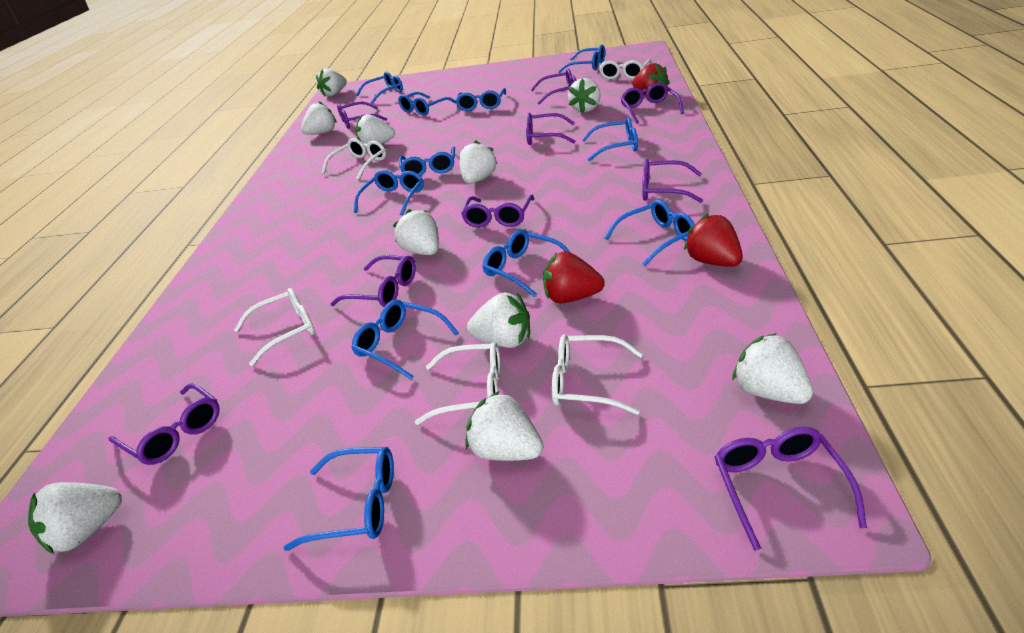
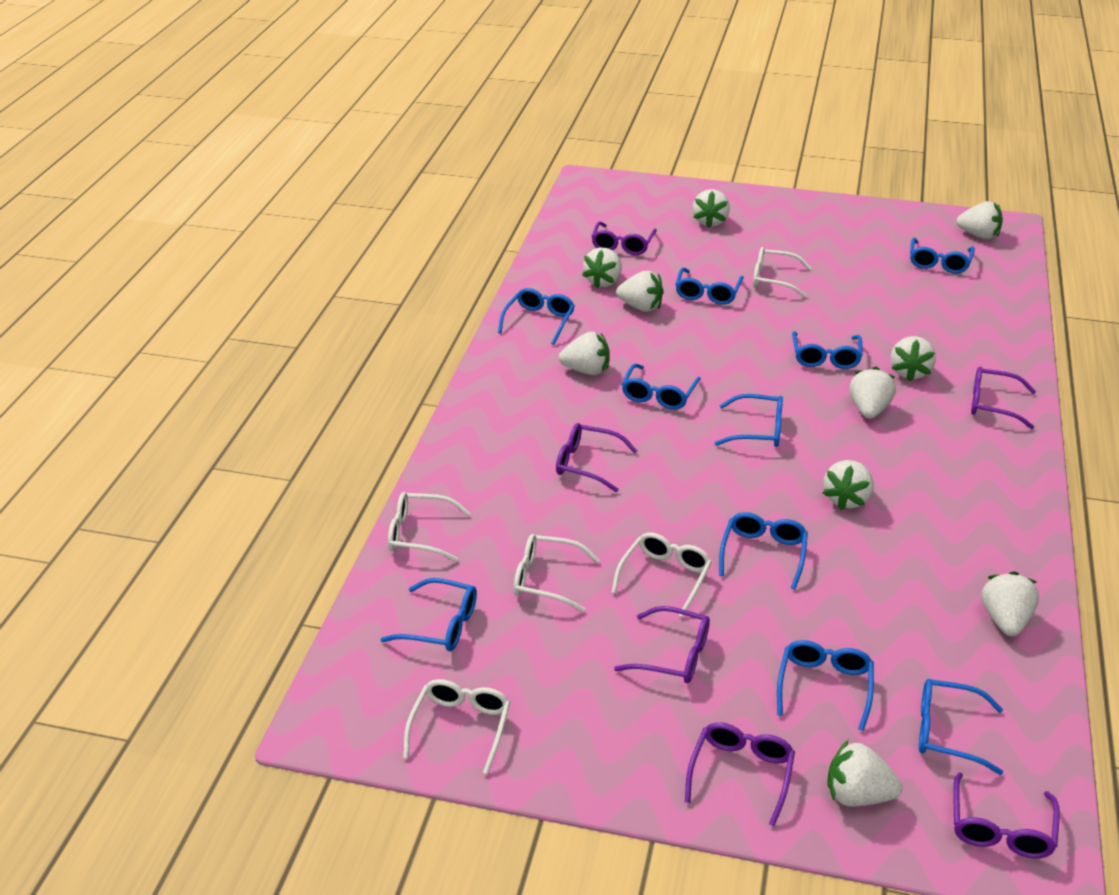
blue glasses: [284,447,394,551] [352,300,459,380] [354,170,424,216] [356,72,403,104] [398,92,456,116] [399,146,455,176] [455,88,506,111] [482,229,571,297] [558,45,605,73] [582,117,638,161] [604,200,695,266] = 11 -> [380,578,477,651] [498,288,575,345] [622,364,701,410] [675,267,744,305] [715,394,783,447] [719,512,808,590] [777,640,874,731] [792,331,862,369] [910,238,975,273] [919,679,1003,775] = 10
purple glasses: [109,383,220,465] [330,255,416,307] [337,101,387,129] [461,194,534,228] [526,113,575,145] [531,69,576,104] [621,82,684,123] [642,159,703,203] [715,427,867,551] = 9 -> [556,423,637,492] [591,222,657,255] [614,606,710,683] [685,722,795,827] [953,773,1060,858] [971,366,1036,429] = 6
red strawberry: [543,251,605,303] [632,63,669,95] [684,213,743,267] = 3 -> none = 0

